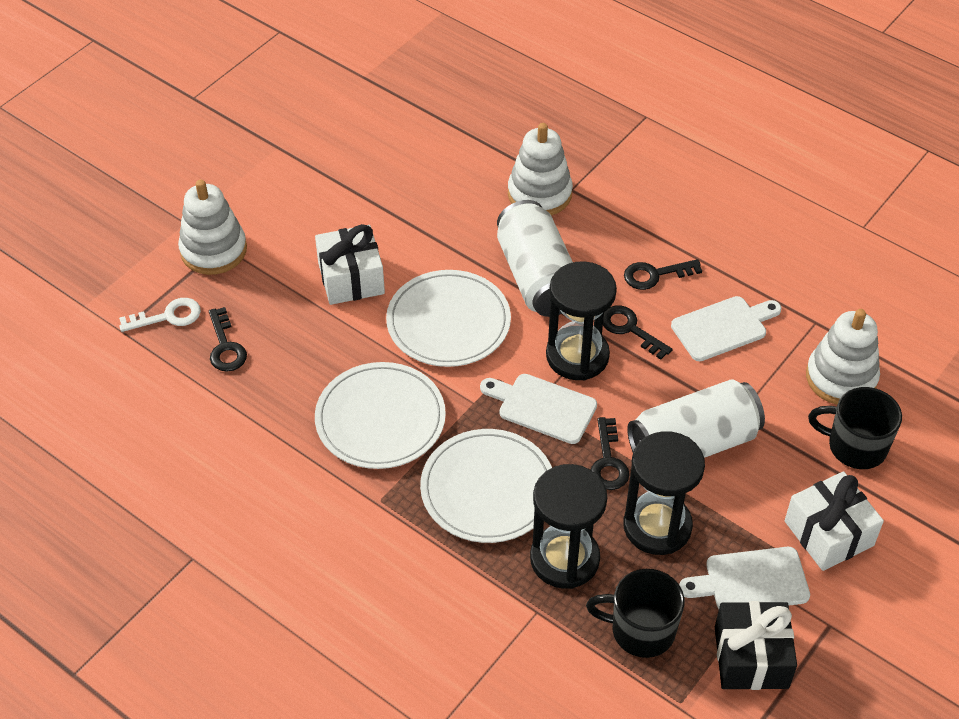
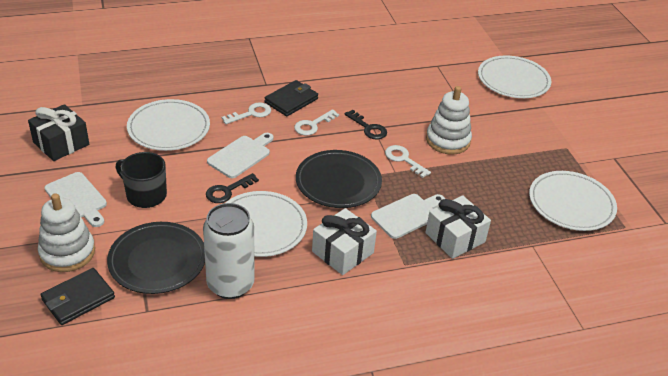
black hourglass: [530,464,607,589] [546,261,617,380] [623,431,705,555] = 3 -> none = 0
black key: [209,307,247,372] [591,417,629,490] [603,306,673,360] [624,259,702,290] = 4 -> [206,173,259,203] [344,110,387,139] = 2
black mug: [586,569,685,658] [808,387,902,469] = 2 -> [116,152,167,208] = 1
black plate: none = 0 -> [107,222,205,294] [296,150,382,208] = 2
black wallet: none = 0 -> [40,268,115,325] [264,80,318,117] = 2
white can: [497,200,573,317] [627,379,765,458] = 2 -> [203,203,255,299] = 1
white key: [119,298,201,332] = 1 -> [222,102,271,124] [294,109,339,135] [385,145,431,178] = 3
white plate: [315,362,446,469] [386,270,511,367] [420,429,552,543] = 3 -> [127,99,210,151] [226,191,307,257] [478,56,551,98] [529,171,617,231] = 4
white stacking toy: [178,180,247,275] [508,123,573,216] [806,309,880,405] = 3 -> [38,193,95,272] [426,86,472,155] = 2

